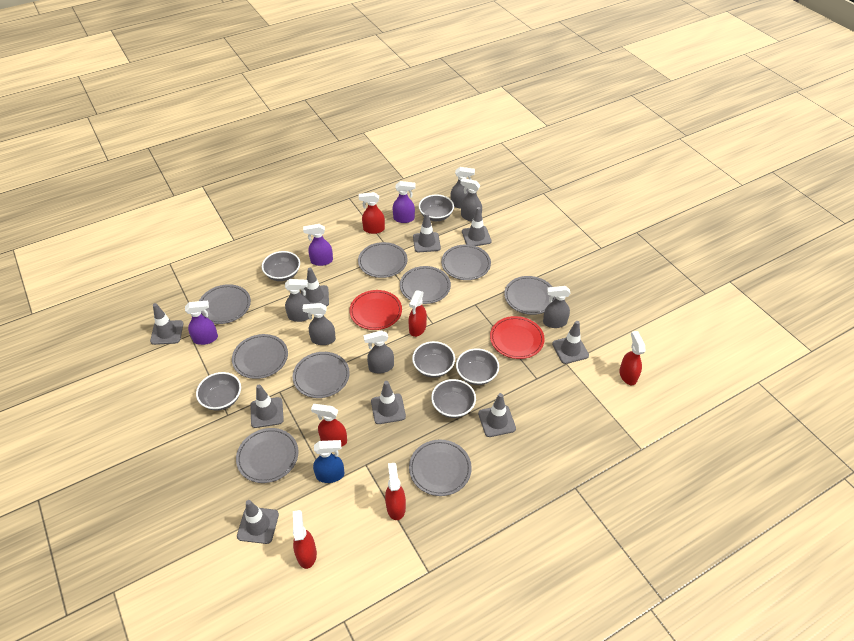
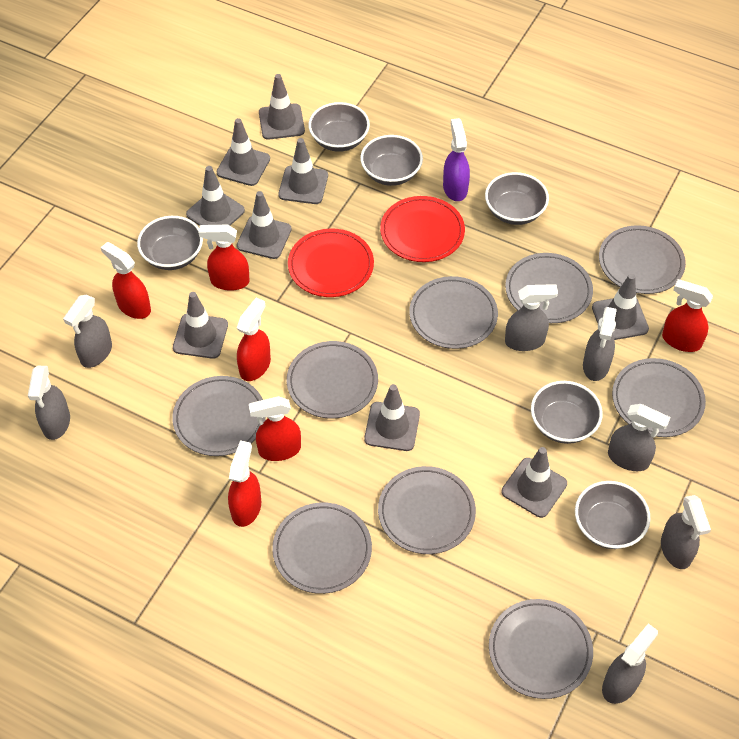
blue spray bottle: [313,440,344,483] = 1 -> none = 0
grey spray bottle: [285,279,312,322] [303,303,336,345] [363,330,394,373] [451,167,475,209] [460,178,482,222] [543,286,571,328] = 6 -> [28,366,70,440] [63,295,112,368] [505,284,558,351] [583,307,617,381] [602,623,658,704] [608,404,671,471] [661,495,711,569] = 7
purple spray bottle: [185,301,218,345] [303,224,333,266] [392,181,415,223] = 3 -> [443,118,470,201] = 1

